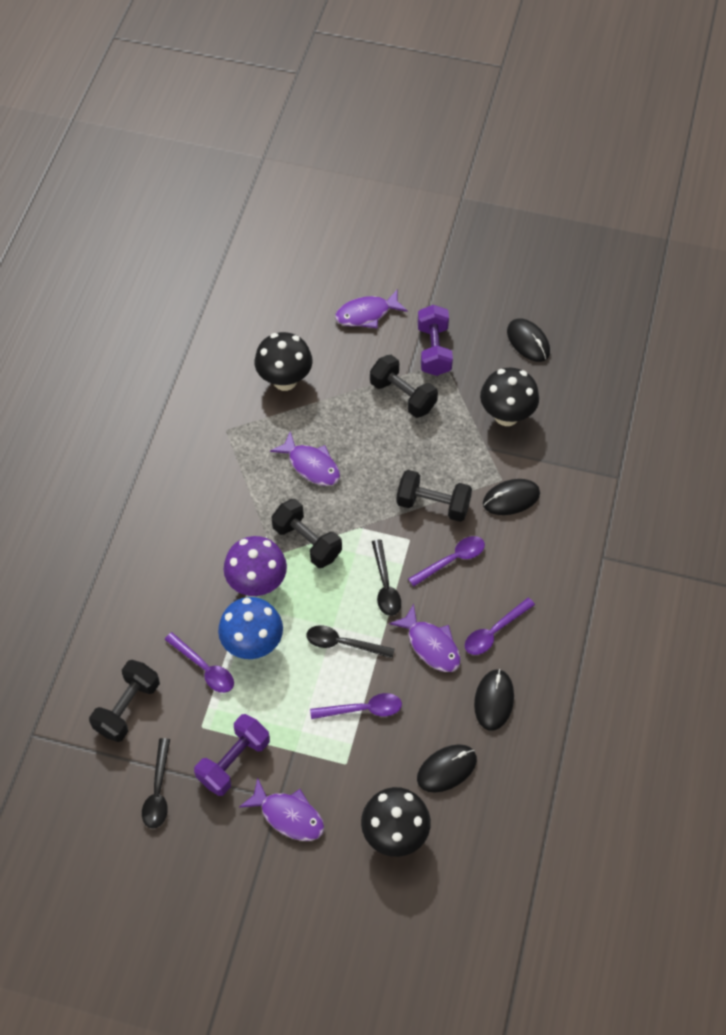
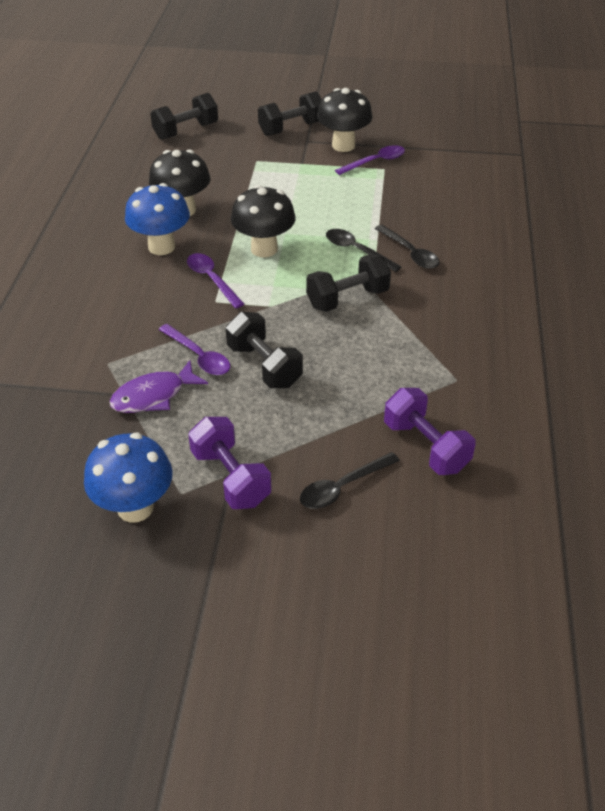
black mouse: [417,744,477,793] [474,669,514,731] [483,479,540,515] [507,318,550,362] = 4 -> none = 0
blue mushroom: [218,597,283,659] = 1 -> [84,433,173,523] [125,183,190,255] = 2
purple fish: [239,777,324,841] [270,431,340,486] [335,290,408,328] [389,604,461,672] = 4 -> [109,360,208,413] = 1
purple mushroom: [223,536,287,596] = 1 -> none = 0
purple spoon: [164,632,234,693] [310,693,402,719] [408,536,485,587] [465,598,535,655] = 4 -> [159,324,230,375] [187,253,244,309] [335,145,405,175] = 3

